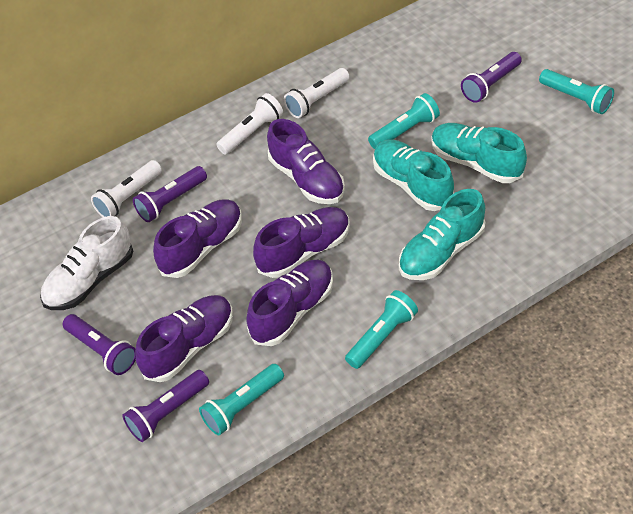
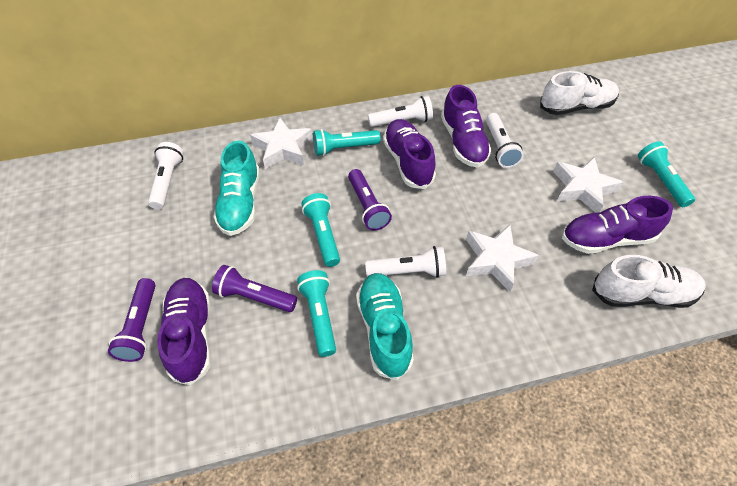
purple flashlight: [63,314,136,375] [122,370,209,442] [133,166,207,222] [461,52,522,103] = 4 -> [108,278,156,362] [212,265,297,312] [348,169,392,231] = 3
purple shoe: [135,295,233,382] [153,199,242,278] [246,260,333,346] [253,207,350,278] [267,119,345,204] = 5 -> [157,278,210,385] [383,119,436,189] [441,85,492,167] [562,196,673,254] = 4
turquoise shoe: [373,139,454,211] [399,189,486,280] [431,123,527,183] = 3 -> [213,140,260,236] [356,273,414,380] = 2
white flashlight: [91,160,162,217] [216,93,283,155] [284,68,350,118] = 3 -> [148,142,183,209] [365,246,446,278] [368,96,433,127] [486,113,524,168] = 4
white shoe: [40,216,133,310] = 1 -> [540,71,619,115] [592,255,706,308] = 2
white star: none = 0 -> [250,118,313,169] [466,225,539,292] [553,157,623,213] = 3

